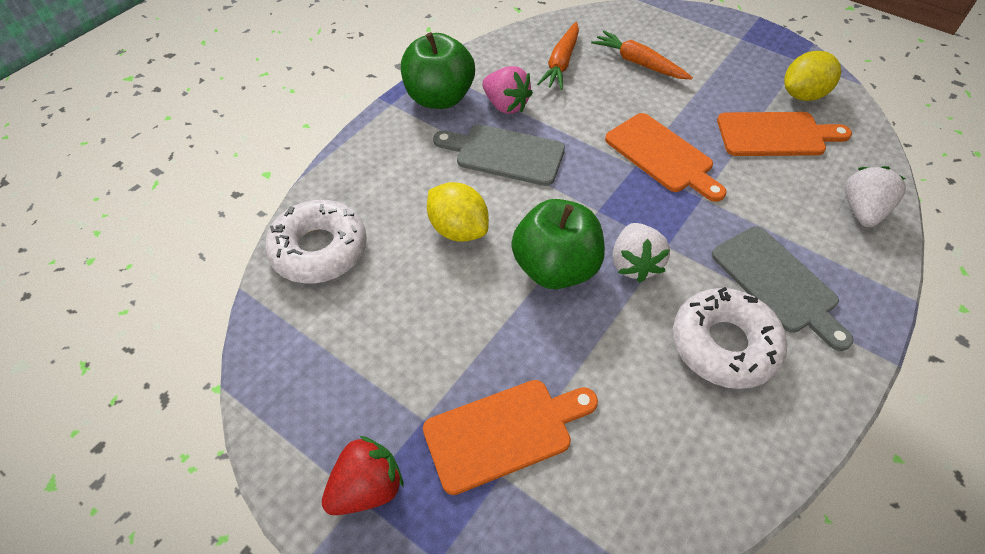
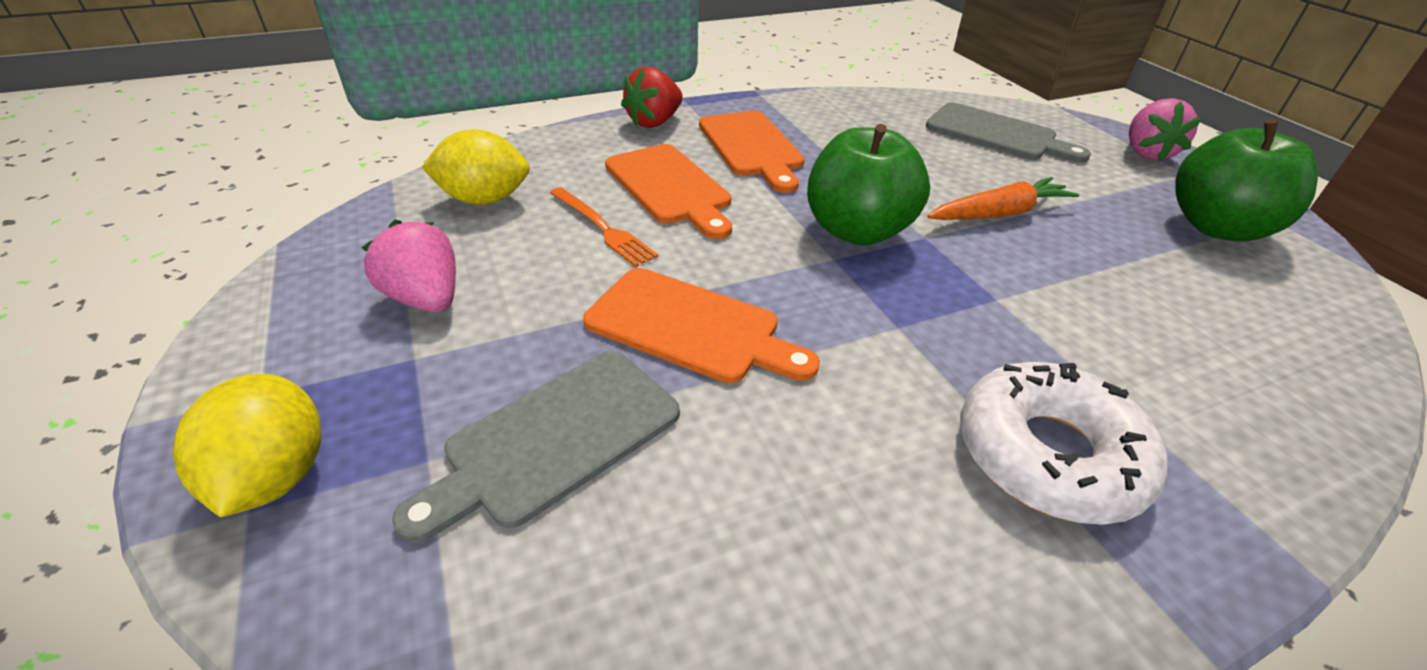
orange carrot: [537,22,579,90] [591,31,693,79] = 2 -> [927,177,1080,220] = 1
orange fork: none = 0 -> [550,187,658,267] = 1
pink strawberry: [482,66,533,114] = 1 -> [362,220,456,312] [1129,98,1202,161] = 2
white donut: [265,200,367,283] [673,287,787,389] = 2 -> [960,362,1168,525] = 1
white strawberry: [612,223,670,282] [845,166,906,227] = 2 -> none = 0

